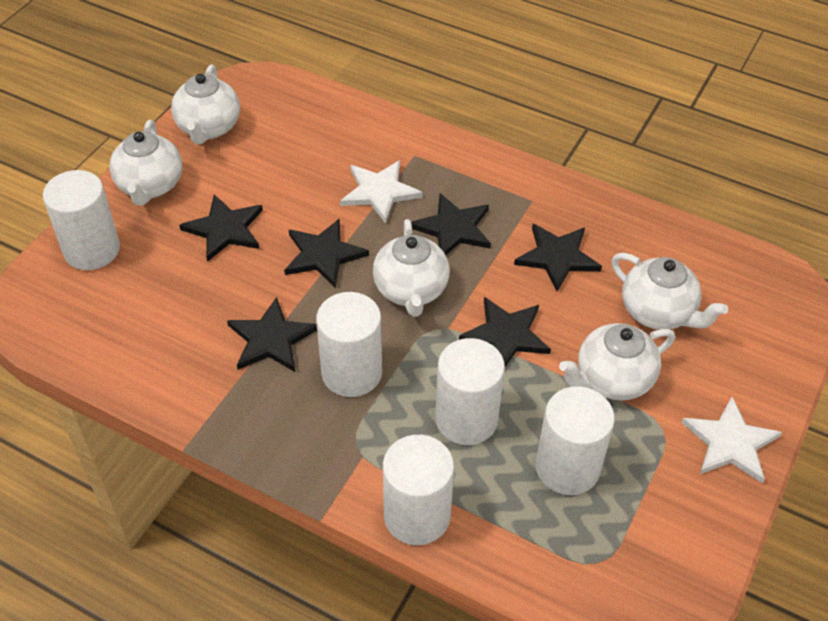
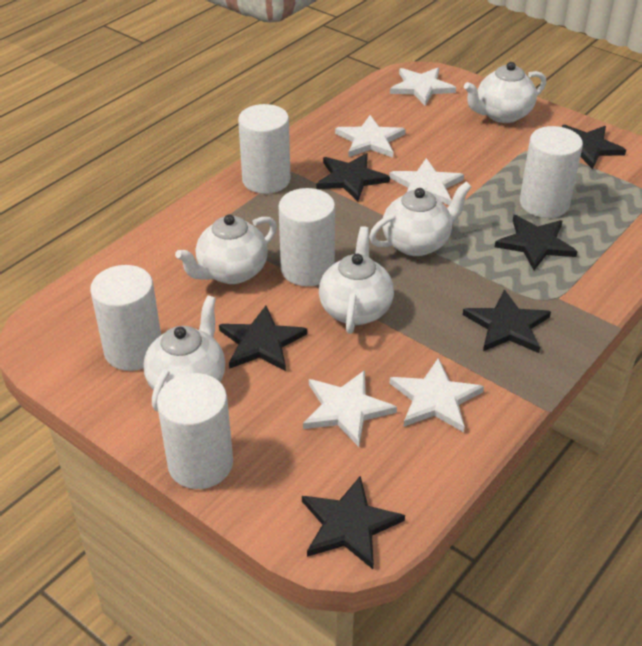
white star: [340,160,423,223] [682,397,782,484] = 2 -> [303,370,397,447] [335,115,406,158] [389,158,464,205] [390,68,456,106] [390,358,484,432] = 5

